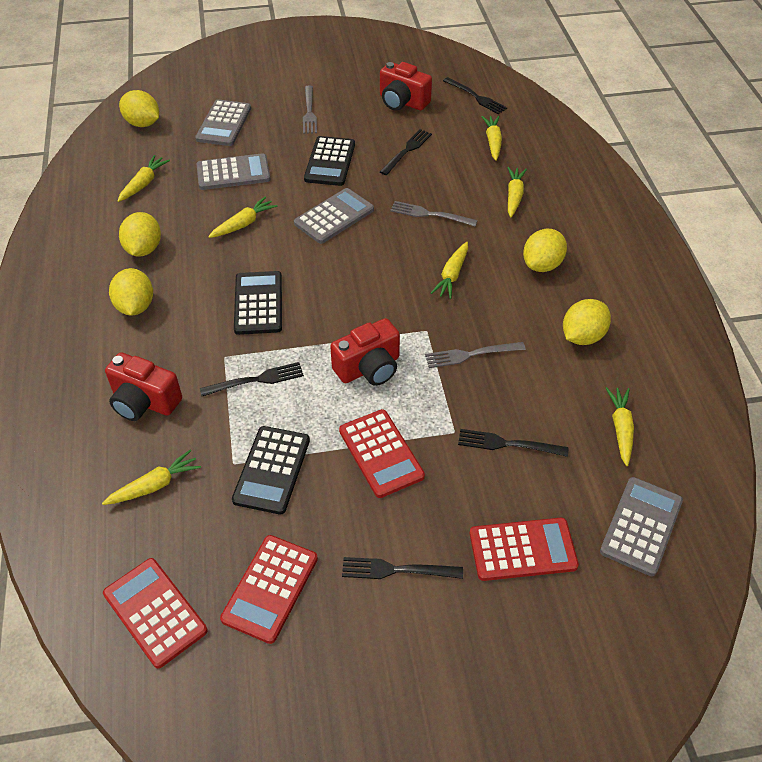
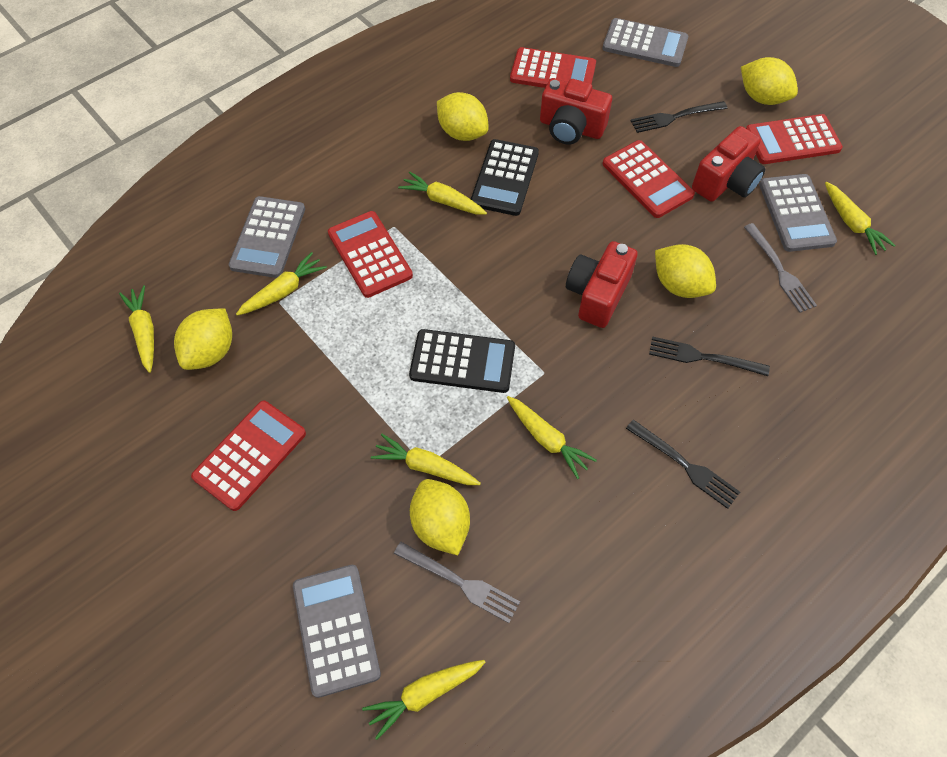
black calculator: [232,426,310,515] [234,271,282,335] [304,136,355,186] = 3 -> [409,329,515,393] [471,139,539,216] = 2
black fork: [200,362,304,396] [342,557,463,579] [380,129,432,175] [443,77,507,114] [458,429,568,457] = 5 -> [626,419,740,509] [631,101,727,133] [649,337,770,376] = 3
grey fork: [303,86,317,134] [390,201,478,226] [425,342,526,368] = 3 -> [394,542,520,623] [744,223,817,313] = 2
red calculator: [103,558,208,668] [220,535,318,644] [339,409,425,498] [470,518,579,581] = 4 -> [191,401,306,511] [328,211,413,298] [510,47,596,88] [602,140,695,218] [746,114,843,164] = 5

